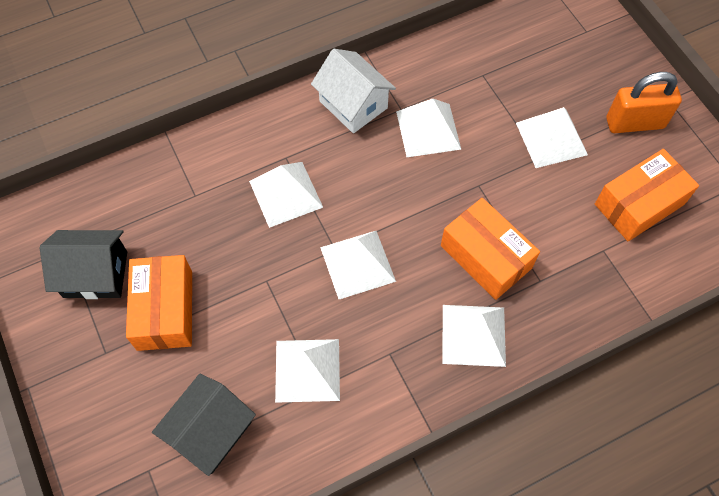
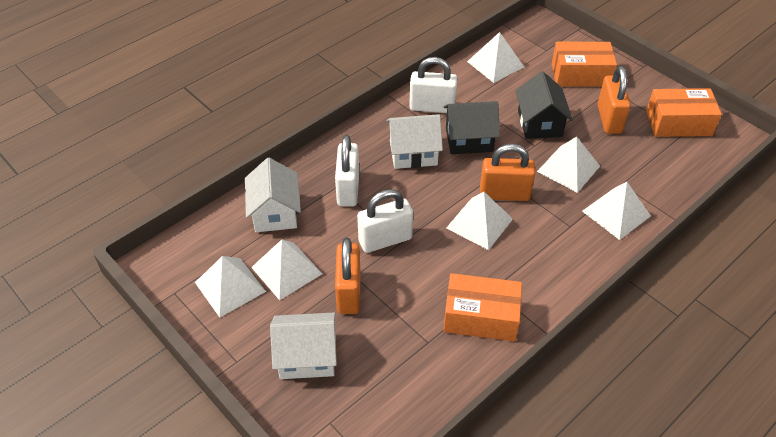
orange padlock: [606,72,682,133] = 1 -> [335,238,361,314] [480,144,536,201] [597,66,631,134] = 3
white house: [311,49,396,133] = 1 -> [245,158,301,232] [270,313,337,379] [386,114,443,169] = 3
white padlock: none = 0 -> [335,135,359,206] [357,189,413,253] [409,57,458,113] = 3

